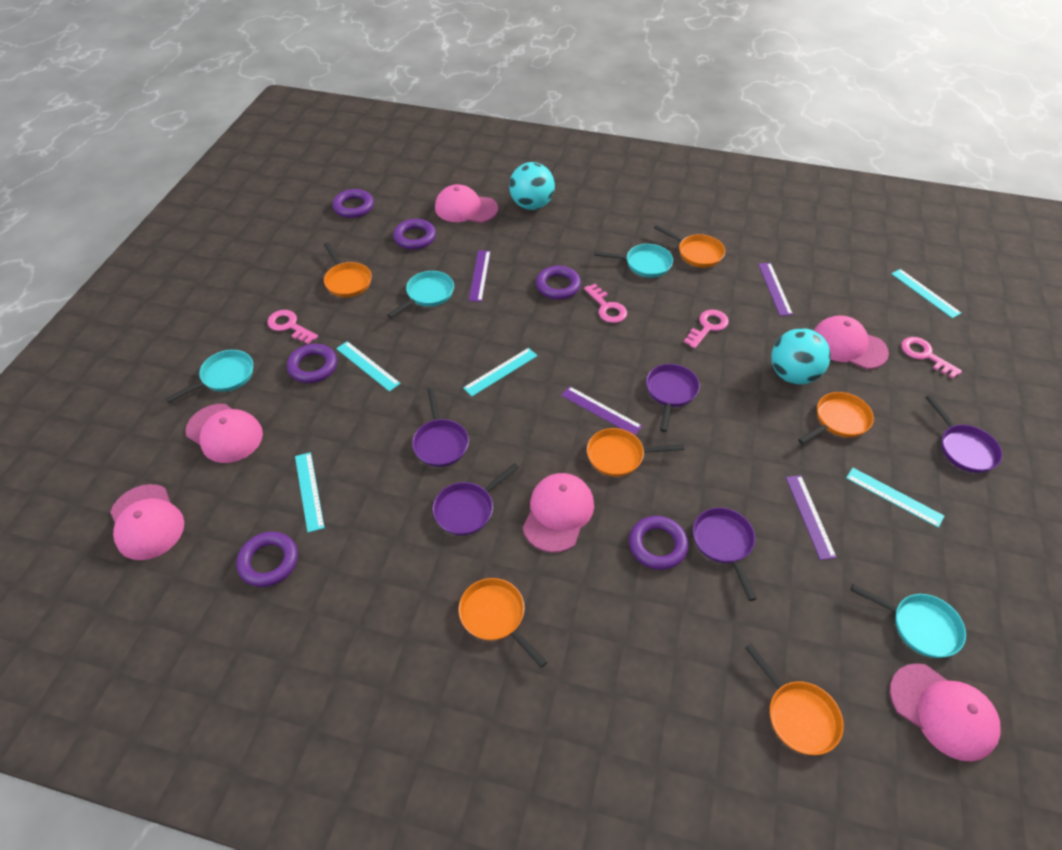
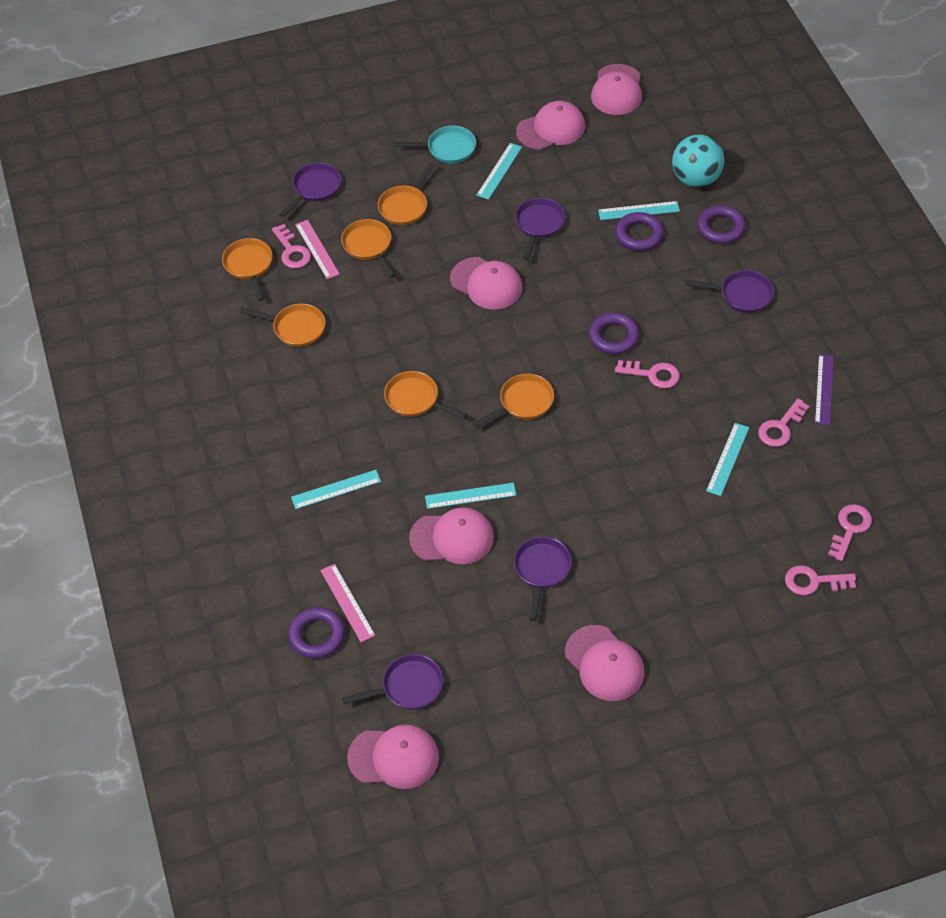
pink key: [267,310,318,344] [584,284,627,323] [684,309,729,348] [901,337,962,378] = 4 -> [272,224,311,268] [615,360,680,388] [758,398,809,447] [785,565,856,595] [828,504,872,561] = 5
pink ruler: none = 0 -> [295,220,340,279] [320,564,375,642] = 2
purple ring: [236,532,298,587] [287,344,337,383] [332,189,374,218] [393,219,436,250] [536,266,581,299] [629,516,688,570] = 6 -> [288,607,345,658] [589,312,639,354] [615,212,664,251] [697,205,746,244] = 4
purple ruler: [469,250,491,302] [561,386,642,435] [758,263,793,316] [786,475,837,560] = 4 -> [815,354,834,426] = 1
turquoise ball: [509,162,555,210] [771,328,831,385] = 2 -> [672,135,725,187] = 1
turquoise pan: [166,350,253,403] [387,271,454,318] [594,244,673,278] [850,584,966,658] = 4 -> [394,126,476,163] = 1

